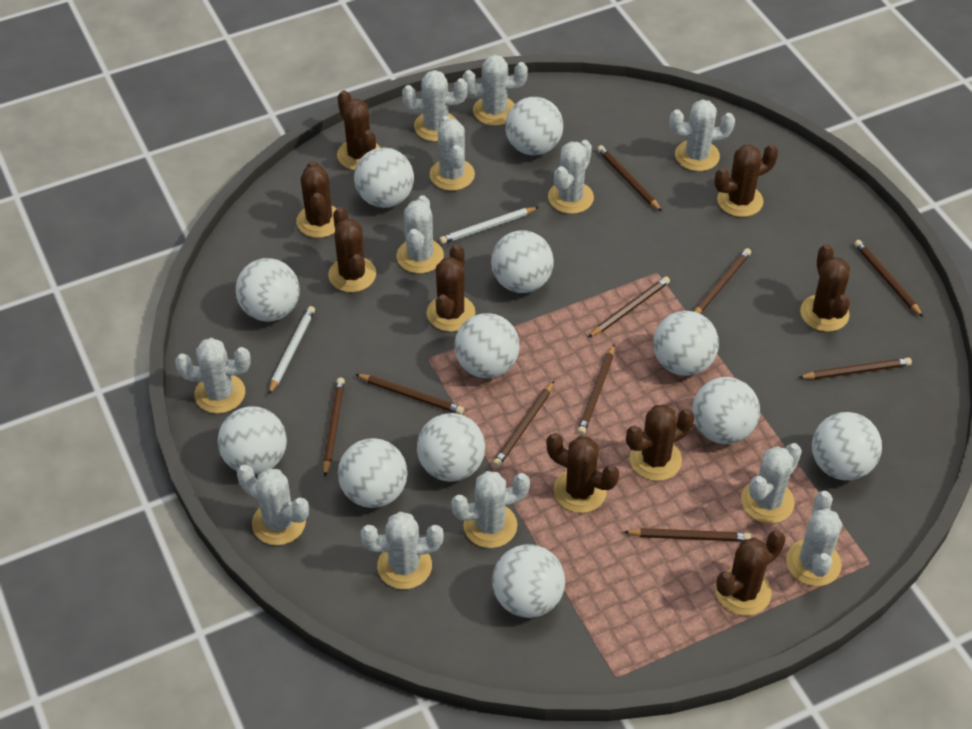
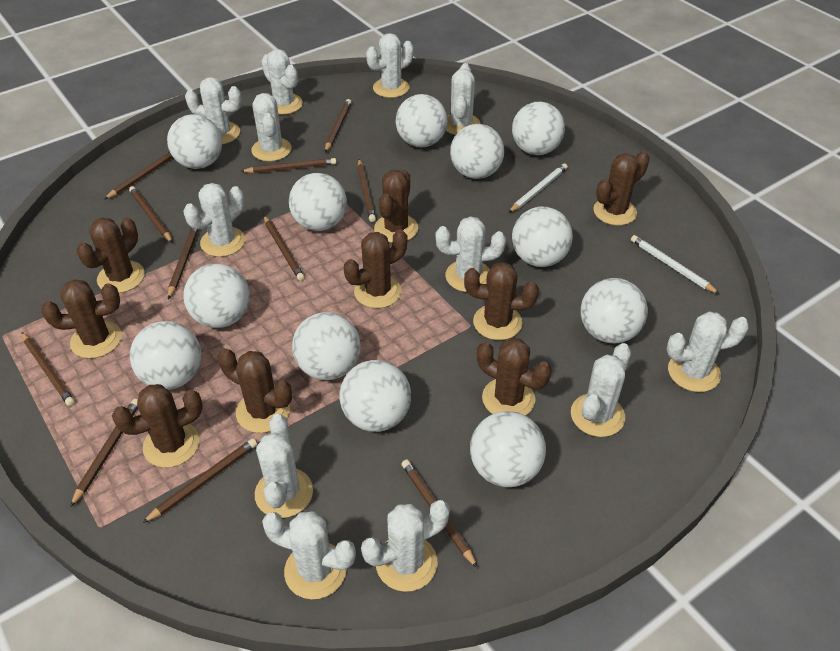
brown pencil: [323,378,345,476] [355,374,464,415] [493,381,554,467] [577,344,615,435] [588,276,670,337] [597,145,662,212] [624,528,751,542] [694,248,751,314] [798,358,912,380] [854,240,923,317] = 10 -> [22,332,75,406] [70,399,138,508] [105,152,173,199] [129,186,173,243] [142,439,257,523] [168,228,198,299] [240,158,337,173] [264,216,305,281] [325,99,352,152] [358,159,376,222] [402,459,478,568] = 11

